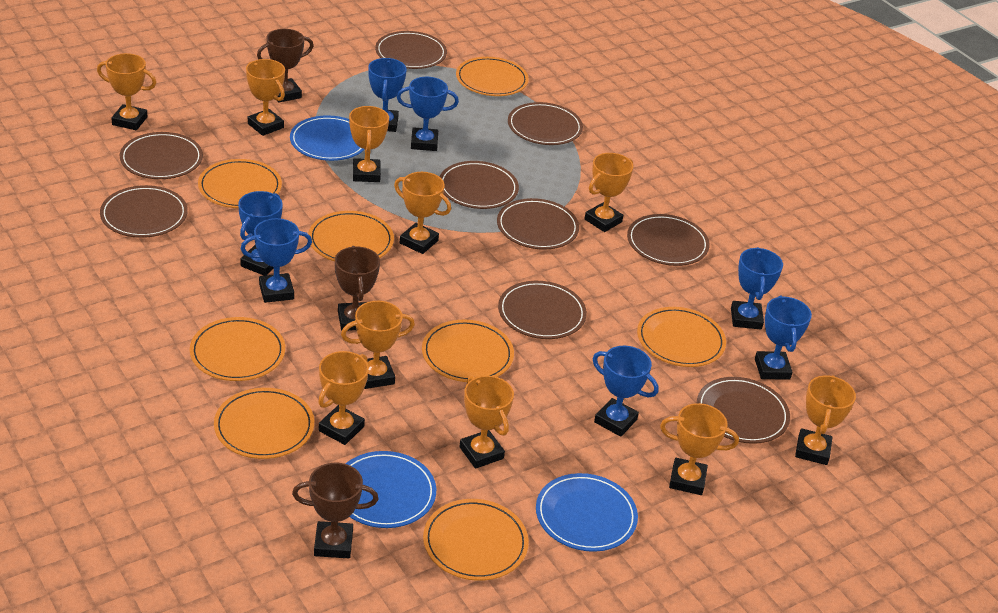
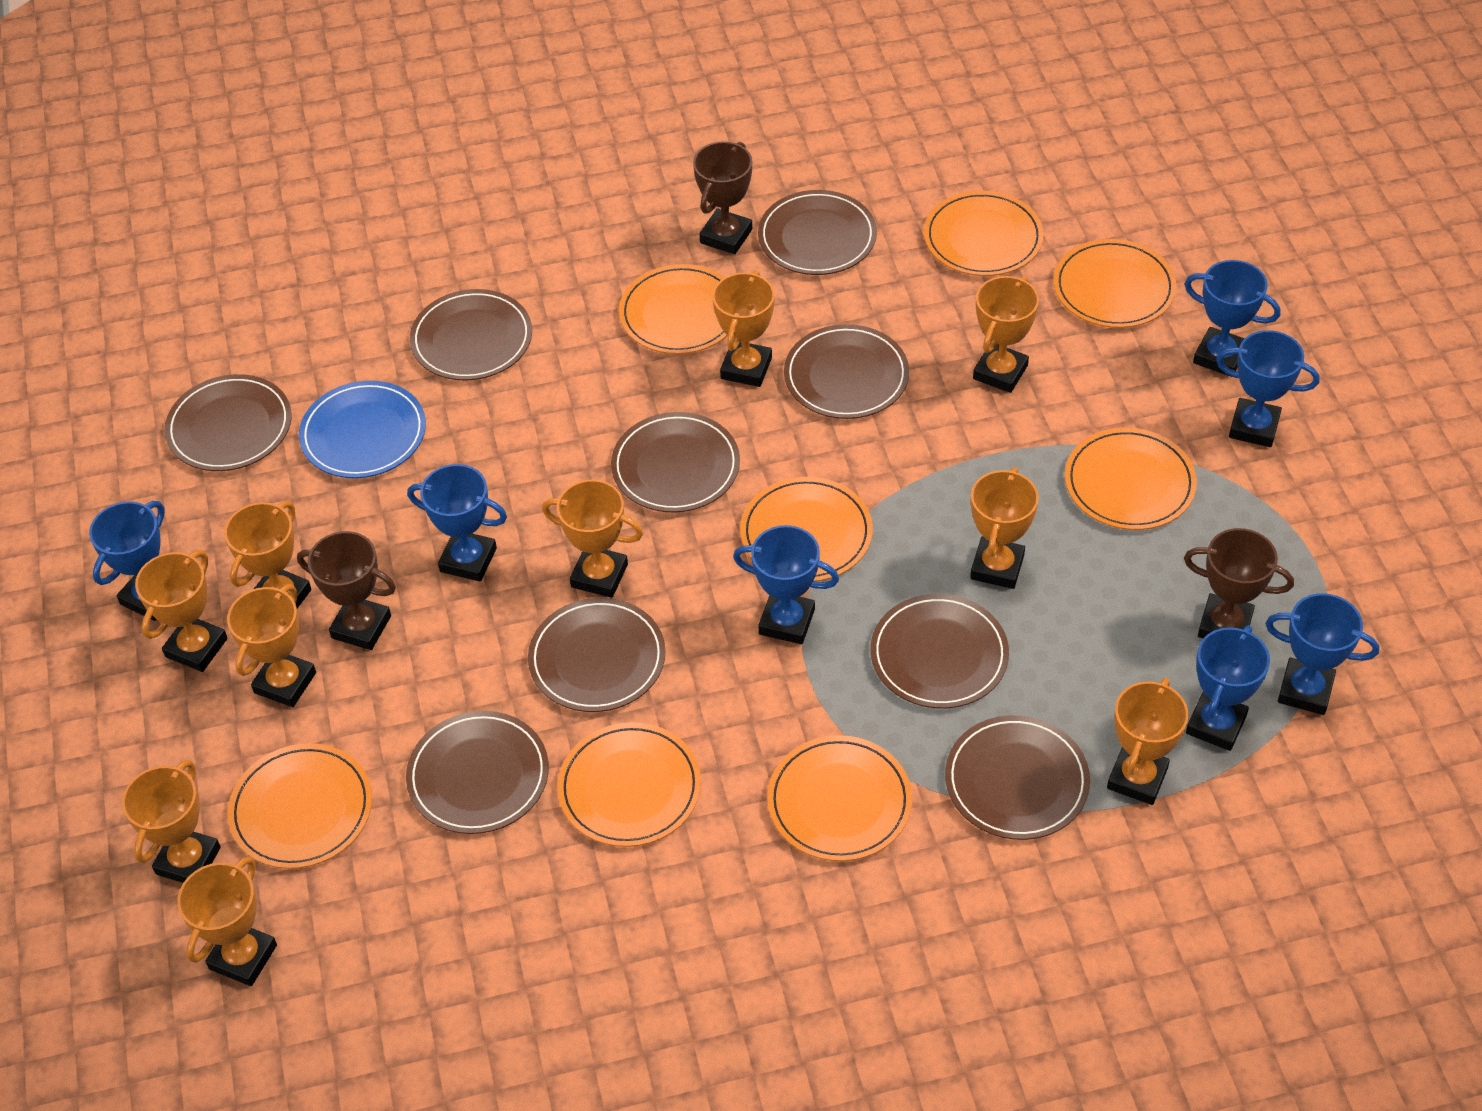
blue plate: [290,115,365,161] [346,451,436,528] [536,473,638,552] = 3 -> [299,381,426,478] = 1

